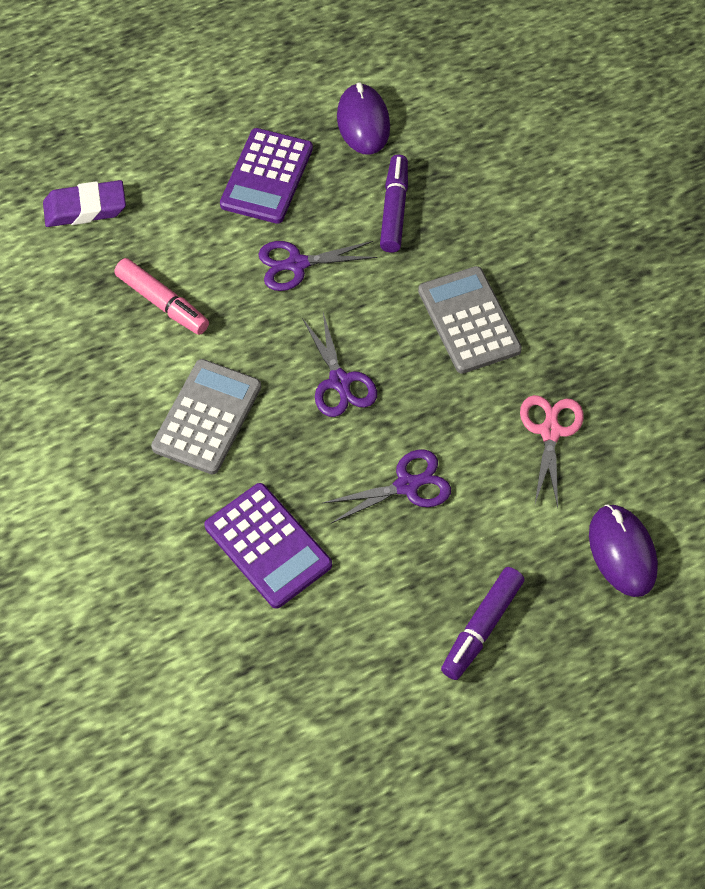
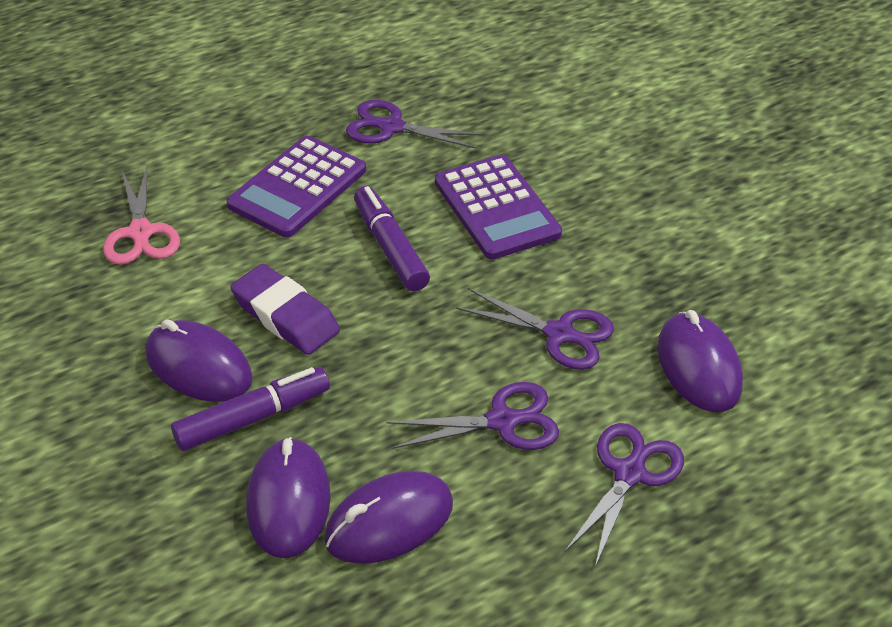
grey calculator: [151,359,261,475] [418,266,522,374] = 2 -> none = 0
pink marker: [114,258,209,335] = 1 -> none = 0
purple mouse: [337,82,390,155] [589,504,658,597] = 2 -> [145,319,253,402] [246,437,331,558] [324,471,453,564] [657,310,743,412] = 4
purple scissors: [258,241,378,291] [302,312,377,417] [323,450,451,524] = 3 -> [346,100,483,149] [387,382,559,450] [456,288,614,370] [565,423,684,567] = 4

